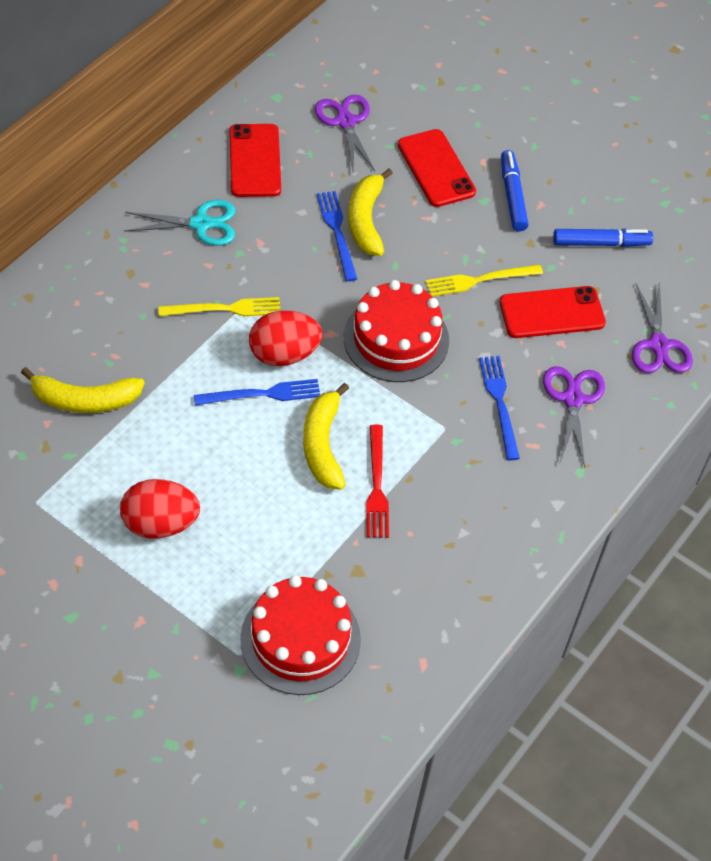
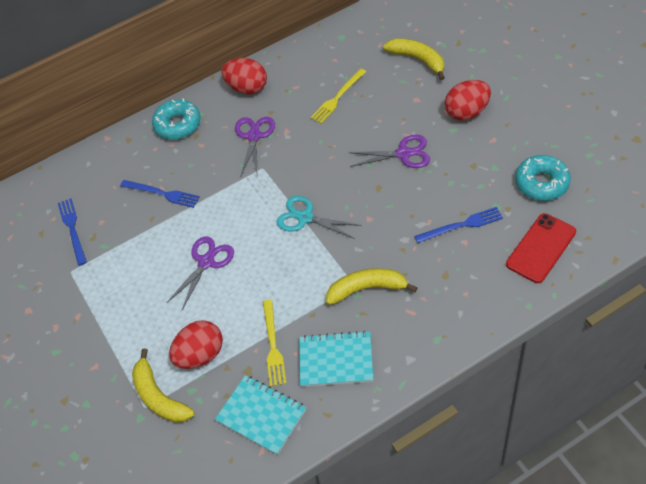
blue marker: [501,150,529,231] [553,229,653,247] = 2 -> none = 0
red cake: [240,575,361,695] [344,280,449,382] = 2 -> none = 0
red egg: [120,479,200,539] [249,310,322,366] = 2 -> [169,320,223,369] [221,58,267,94] [445,80,491,120] = 3
red fork: [366,424,389,538] = 1 -> none = 0
red phone: [229,124,281,197] [398,129,476,207] [499,286,606,338] = 3 -> [506,213,576,283] = 1
turquoise donut: none = 0 -> [152,98,201,140] [515,155,571,201] = 2
turquoise notebook: none = 0 -> [215,375,306,455] [299,331,374,387] = 2

